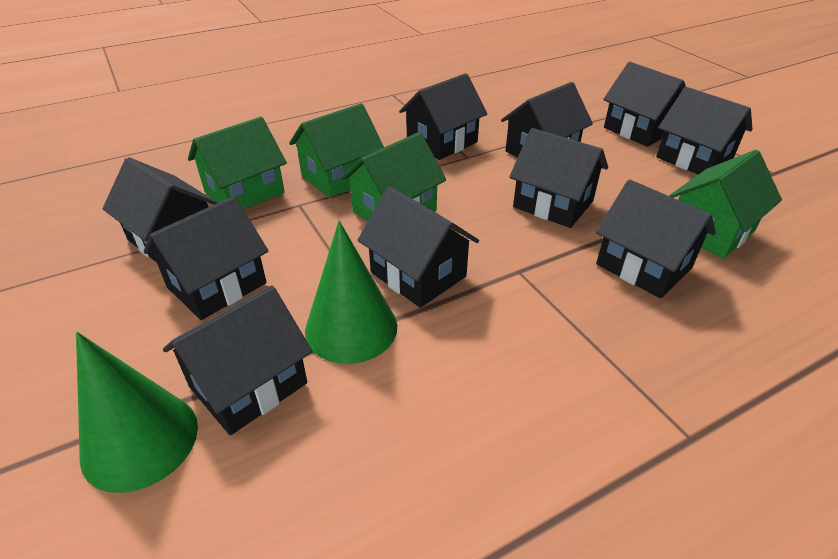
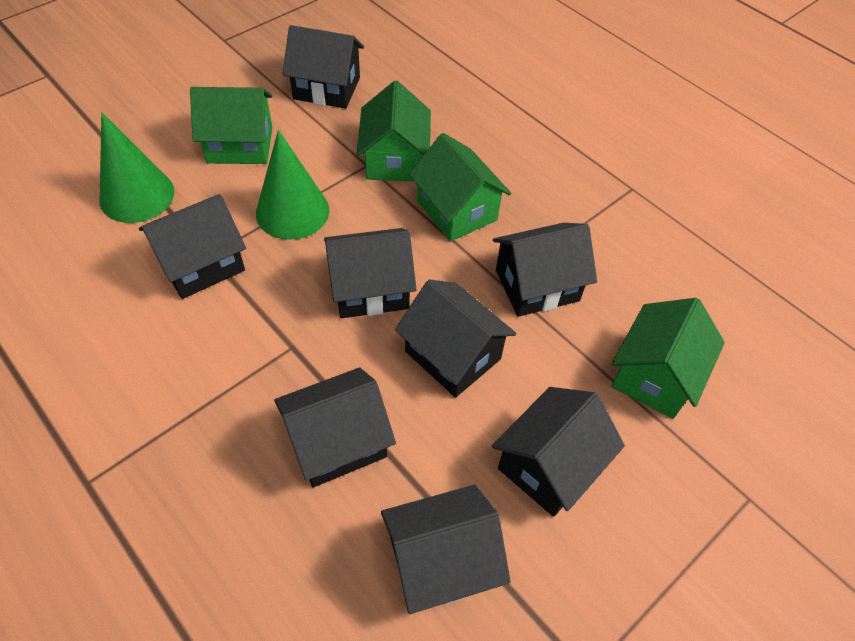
black house: [103,157,218,262] [144,196,268,320] [163,285,312,435] [358,187,479,308] [399,73,487,160] [501,82,593,158] [509,128,608,228] [596,179,716,298] [603,62,686,147] [656,87,753,175] = 10 -> [139,194,246,299] [274,368,396,487] [283,25,364,109] [324,228,416,318] [381,484,511,614] [395,280,516,397] [492,387,625,517] [493,223,597,317] = 8

